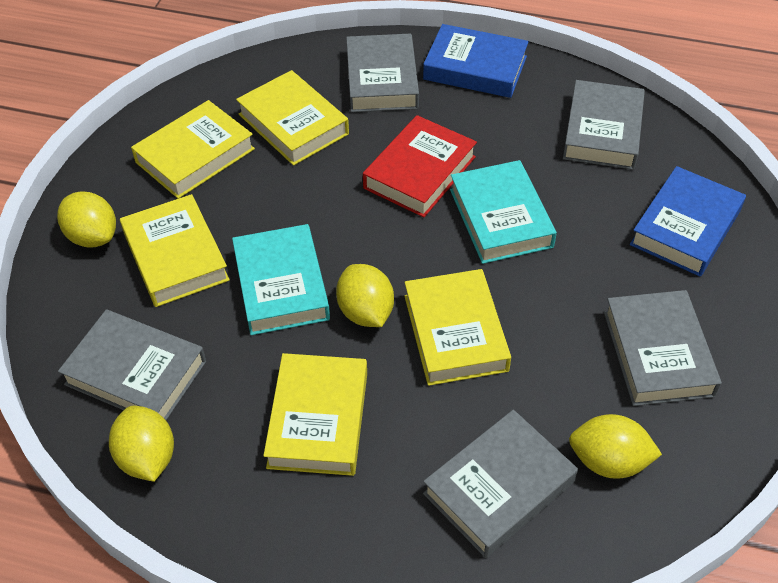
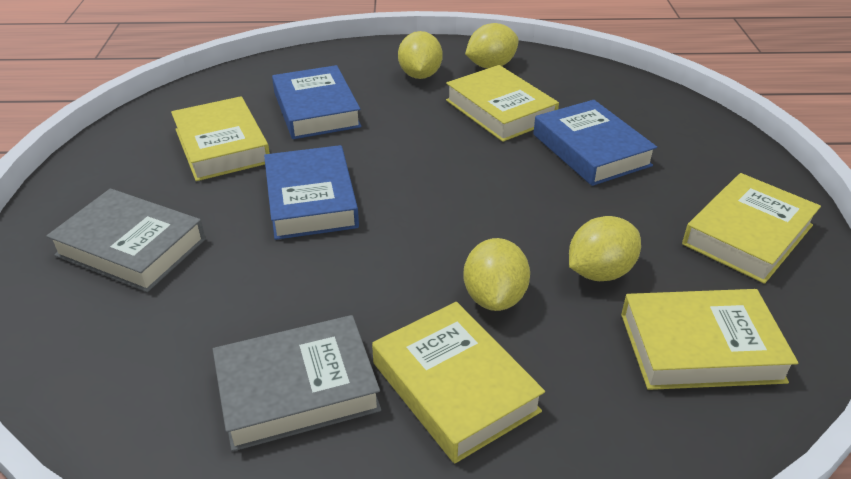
blue book: [423,24,529,98] [630,166,746,277] = 2 -> [264,145,359,240] [272,65,362,139] [533,100,657,186] = 3
grey book: [58,309,206,420] [346,33,419,112] [423,410,578,558] [563,80,645,170] [604,290,722,406] = 5 -> [46,188,205,292] [213,315,381,452] = 2
red book: [363,115,477,217] = 1 -> none = 0
turquoise book: [232,224,330,335] [450,160,557,264] = 2 -> none = 0

